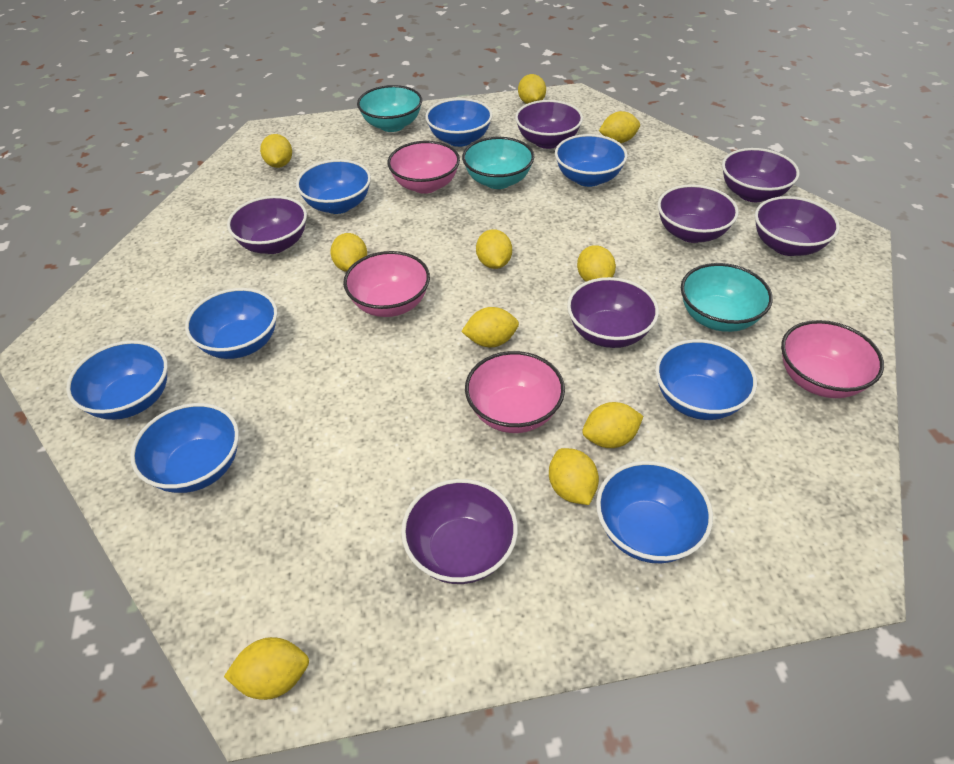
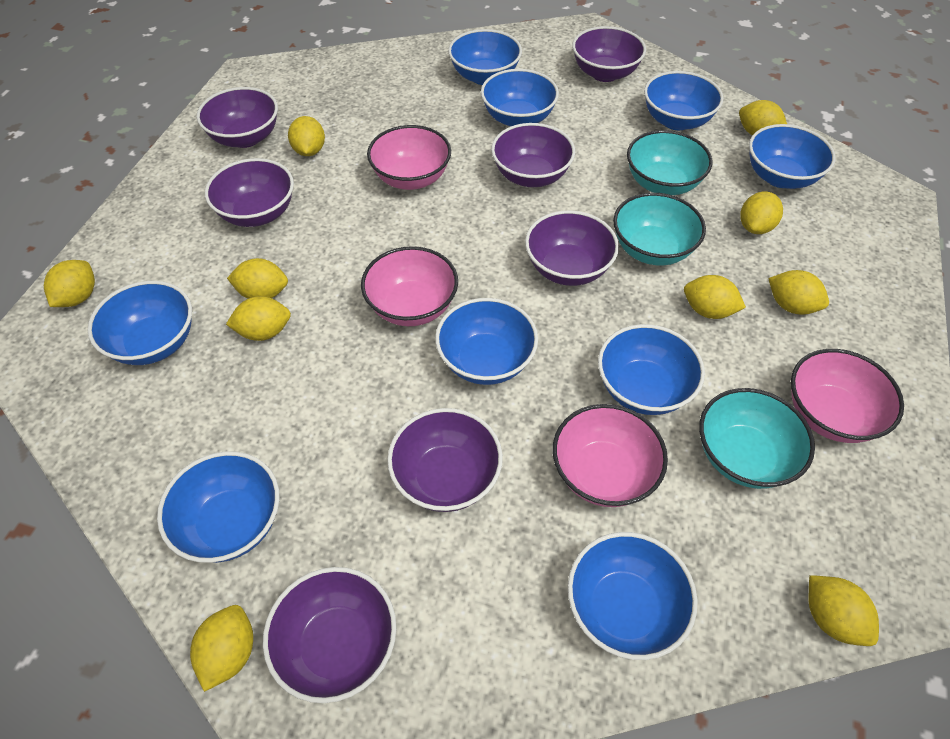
blue bowl: [66,340,168,420] [130,403,239,493] [185,288,278,359] [296,159,371,214] [425,98,493,147] [555,134,627,187] [596,461,713,563] [655,339,757,420] = 8 -> [88,281,192,365] [157,451,279,563] [435,298,538,385] [448,29,522,85] [481,69,559,127] [568,532,698,660] [598,324,705,415] [644,71,724,130] [749,124,836,189] = 9

